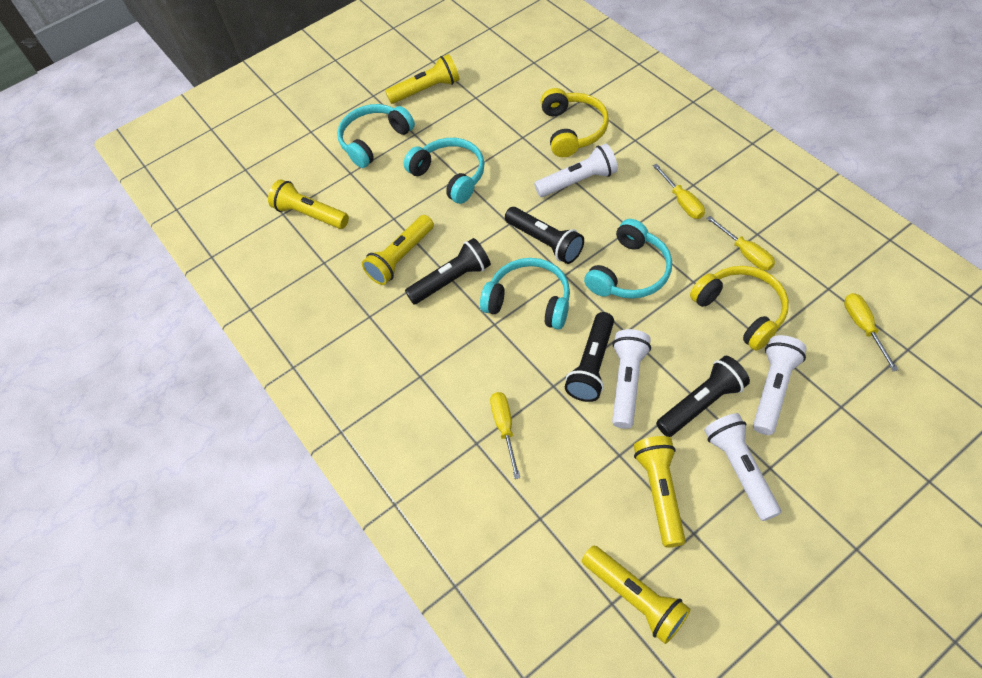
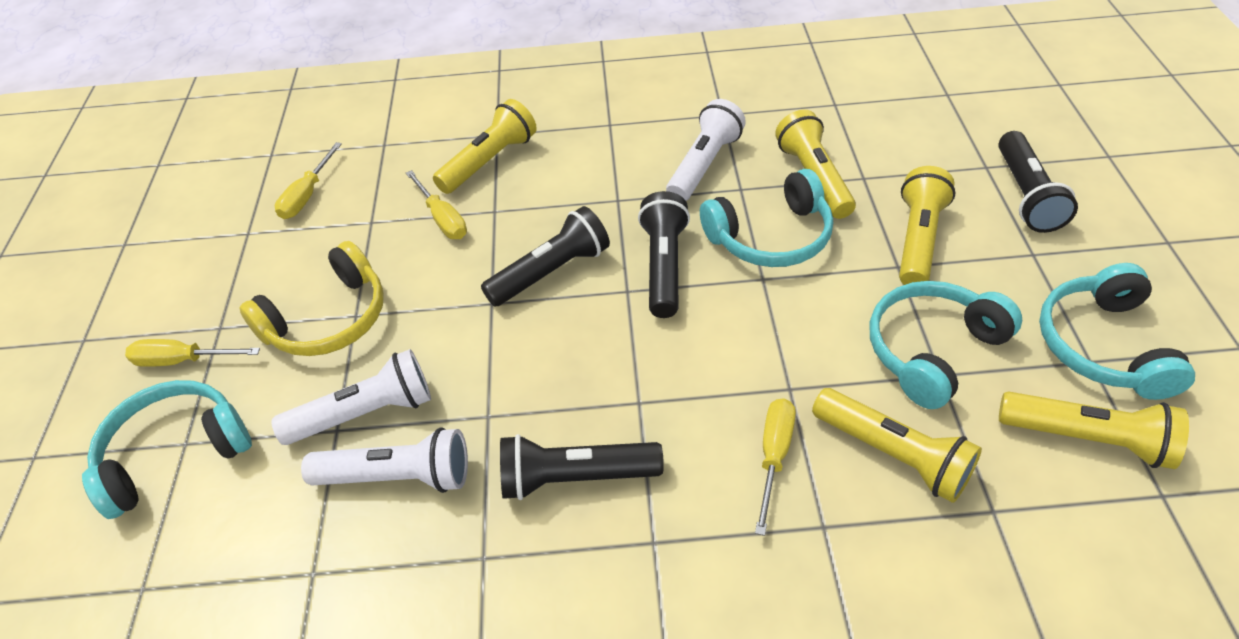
white flashlight: [534,144,618,197] [612,329,651,429] [704,413,781,521] [753,335,807,435] = 4 -> [271,349,431,445] [301,428,468,493] [666,99,746,201] = 3
yellow headphones: [541,88,609,157] [690,266,789,351] = 2 -> [239,241,384,356] = 1

